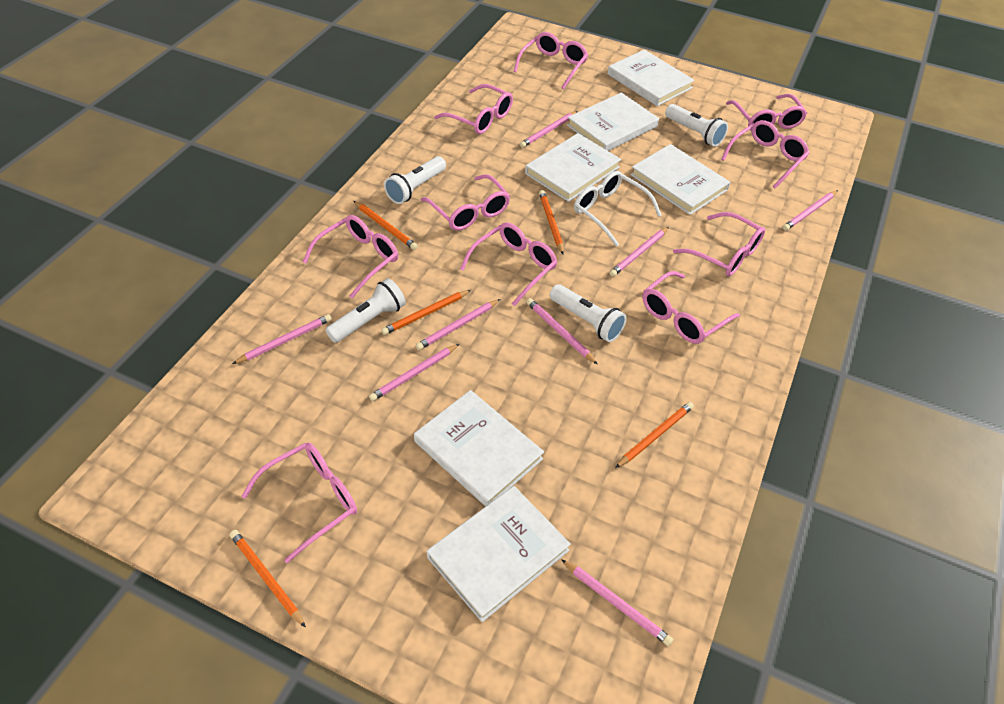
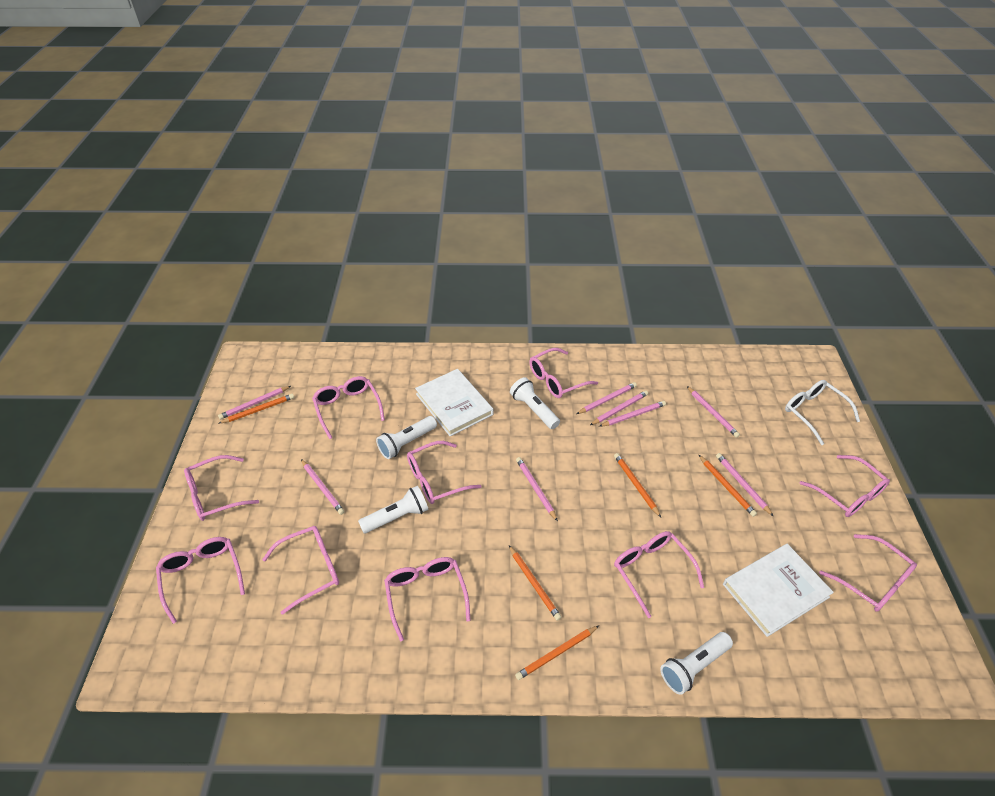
white book: [414,390,544,507] [427,486,571,622] [525,133,621,202] [567,93,659,151] [608,50,695,106] [631,144,730,215] = 6 -> [415,369,494,436] [723,544,834,637] = 2

